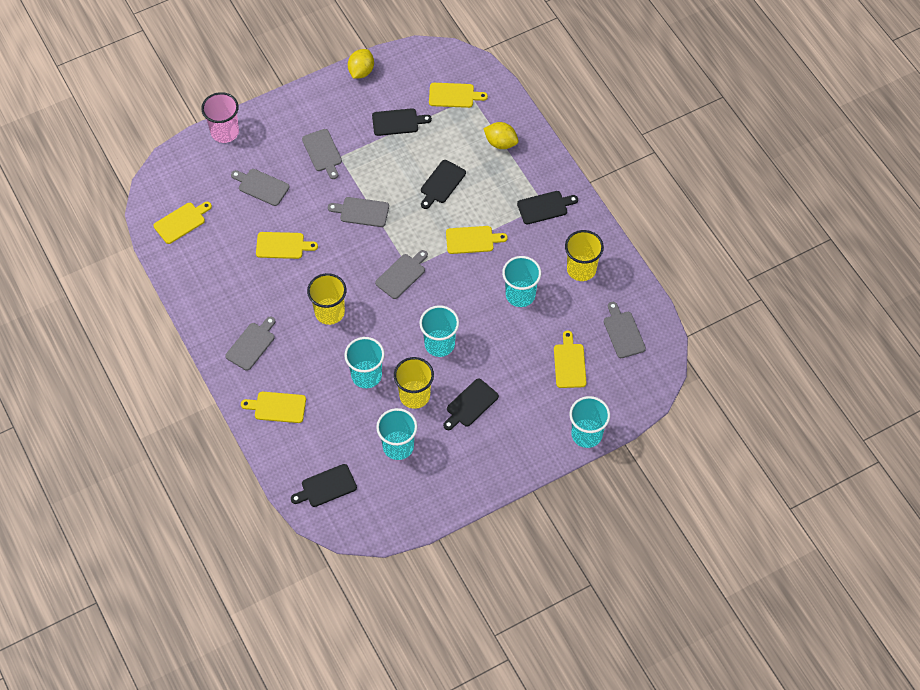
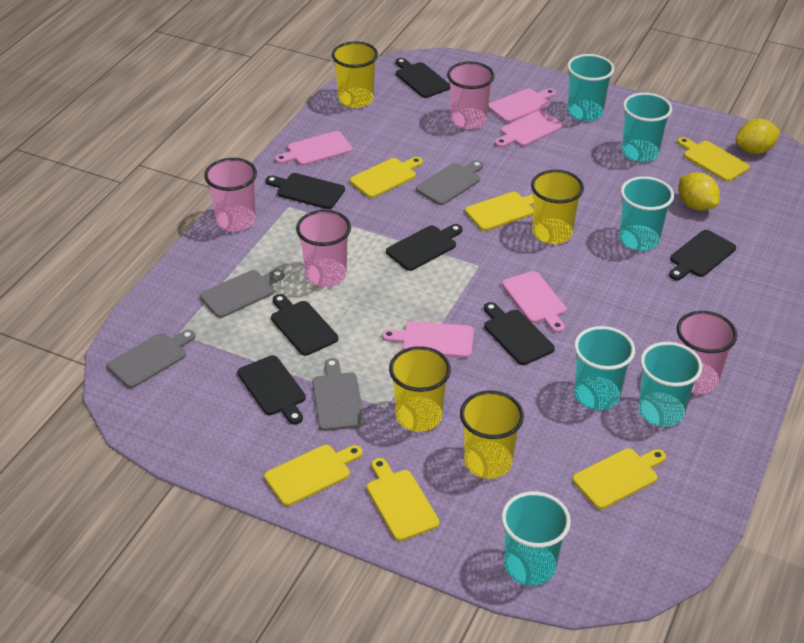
black cutting board: [291,464,357,507] [372,108,432,136] [421,160,466,209] [443,378,499,430] [517,191,578,224] = 5 -> [237,355,306,424] [265,173,345,209] [271,294,338,356] [386,224,463,271] [396,58,450,98] [484,302,555,365] [669,230,736,280] = 7
grey cutting board: [225,316,275,371] [231,169,290,206] [302,129,342,179] [328,197,389,227] [375,250,428,299] [604,302,646,358] = 6 -> [107,330,195,388] [200,269,285,318] [312,358,365,431] [416,160,483,205] = 4
pink cup: [201,92,239,143] = 1 -> [204,158,257,231] [296,210,351,287] [447,62,495,129] [676,311,737,394] = 4
pink cutting board: none = 0 -> [275,131,352,166] [382,321,474,358] [488,88,556,123] [495,110,563,147] [502,271,566,333] = 5
turquoise cup: [344,337,385,388] [376,408,417,460] [419,305,459,357] [502,256,541,307] [569,396,610,448] = 5 -> [501,491,571,586] [567,54,615,121] [574,326,635,410] [619,176,674,251] [622,93,672,162] [638,342,702,427] = 6
yellow cup: [307,273,347,325] [394,357,434,409] [565,230,604,281] = 3 -> [332,41,378,108] [389,346,451,432] [460,391,524,479] [531,170,584,244] = 4

